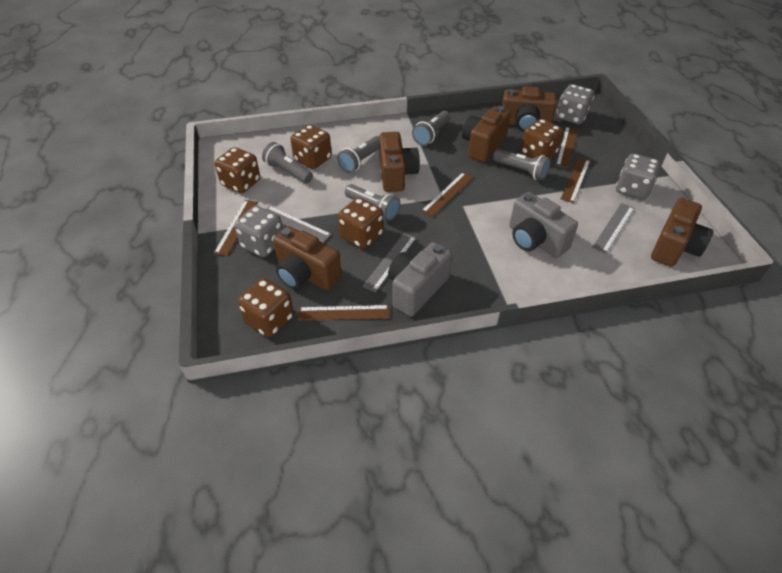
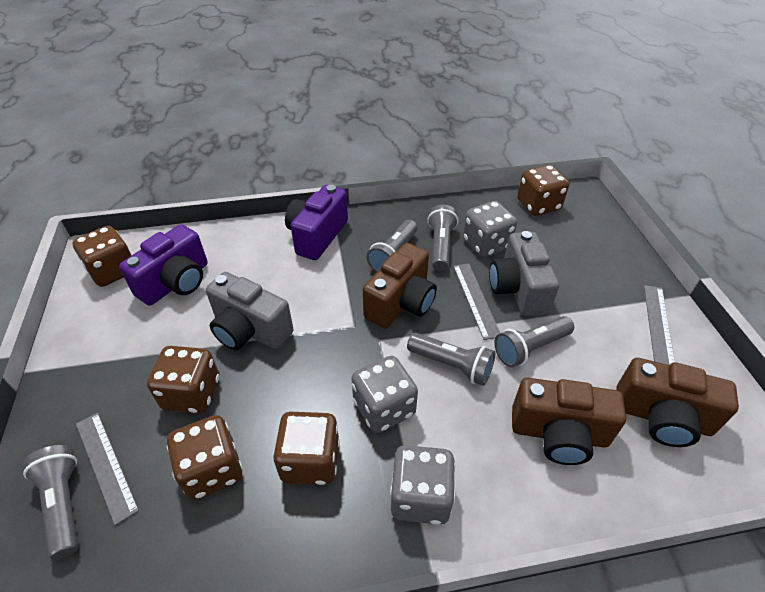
brown camera: [273,226,341,290] [379,132,420,192] [462,106,511,162] [502,86,557,132] [651,198,714,267] = 5 -> [363,243,437,328] [512,378,626,465] [616,358,739,447] = 3
brown ruler: [214,200,257,256] [298,305,390,321] [421,172,473,217] [556,127,578,168] [561,157,590,203] = 5 -> none = 0
purple camera: none = 0 -> [119,224,208,306] [285,185,348,260] = 2

